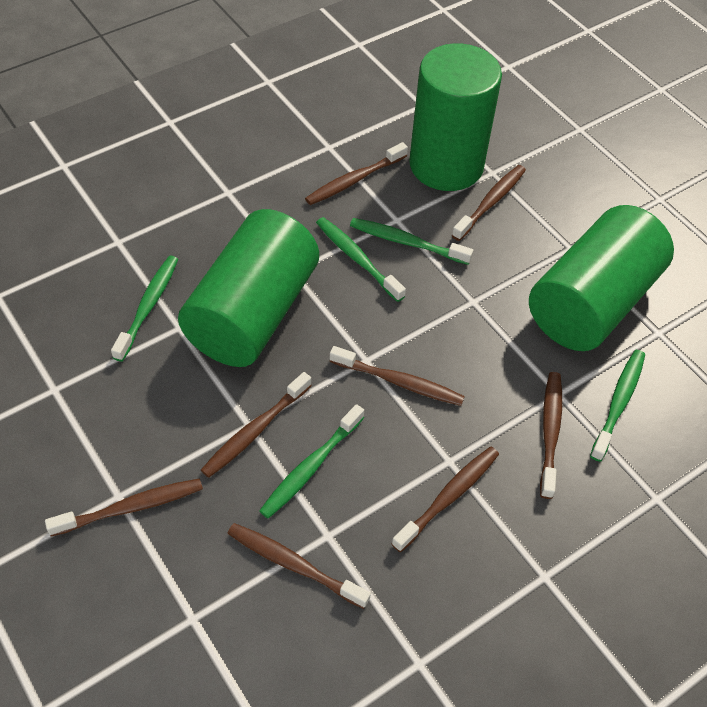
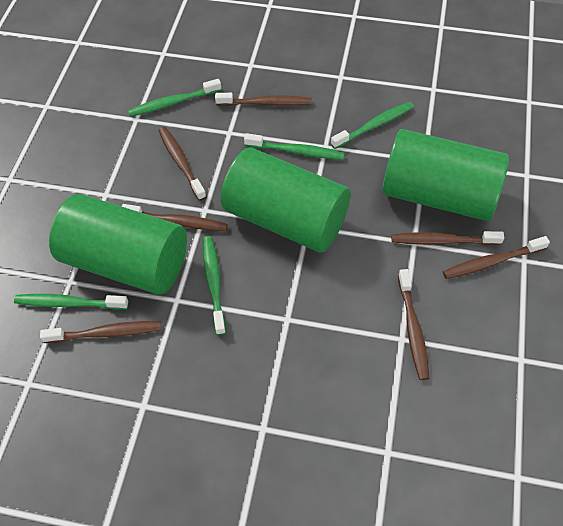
brown toothbrush: [45,478,203,537] [201,372,312,478] [227,523,371,609] [305,142,408,205] [330,346,465,406] [391,447,499,552] [452,165,526,241] [540,372,562,499] = 8 -> [40,321,161,343] [122,204,228,232] [158,127,206,201] [215,93,312,106] [391,231,504,245] [398,269,430,380] [443,236,550,279] = 7

